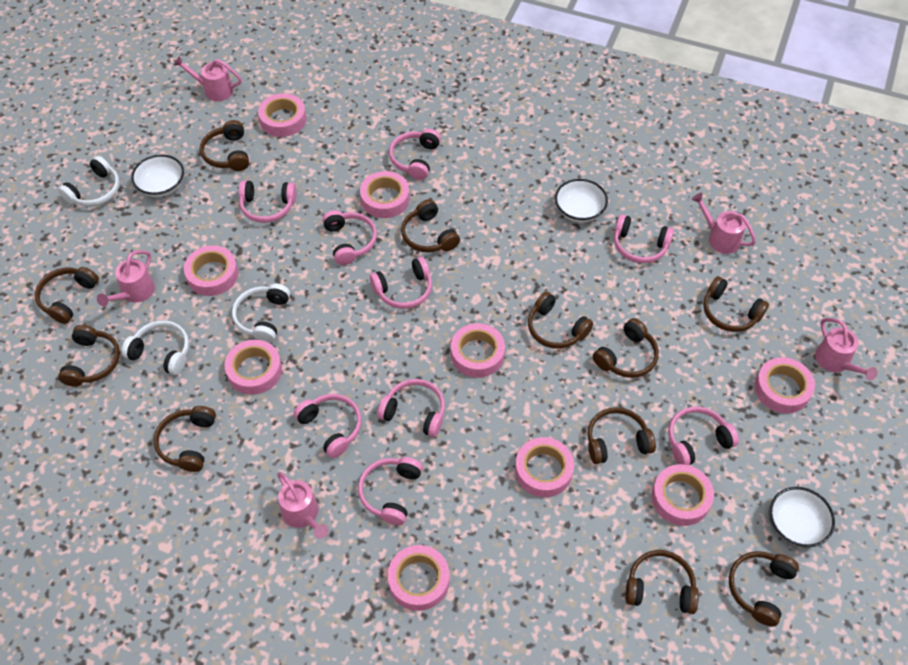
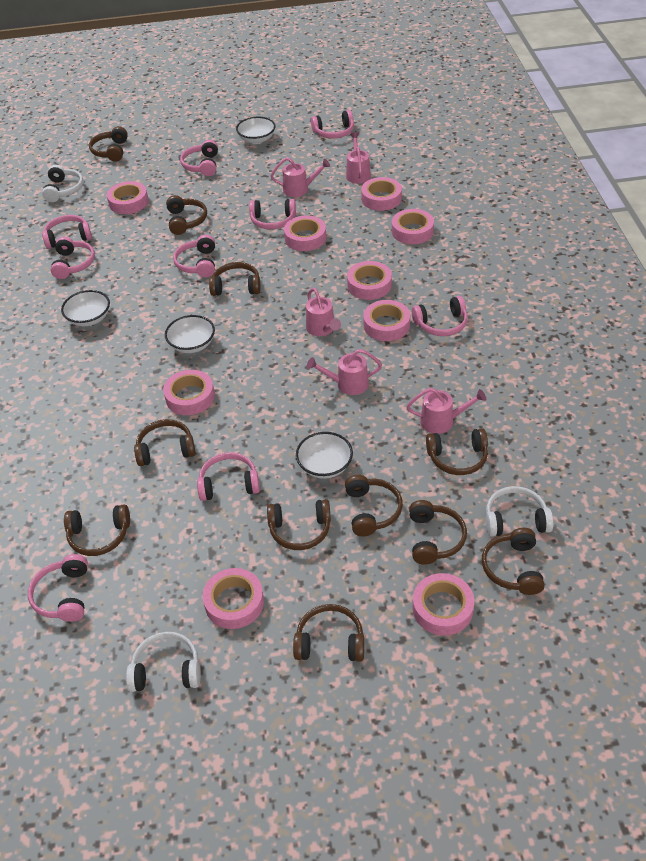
white bowl: [131,155,184,197] [555,179,608,222] [769,487,835,547] = 3 -> [61,290,110,326] [165,315,215,353] [236,117,276,144] [296,432,353,479] = 4

